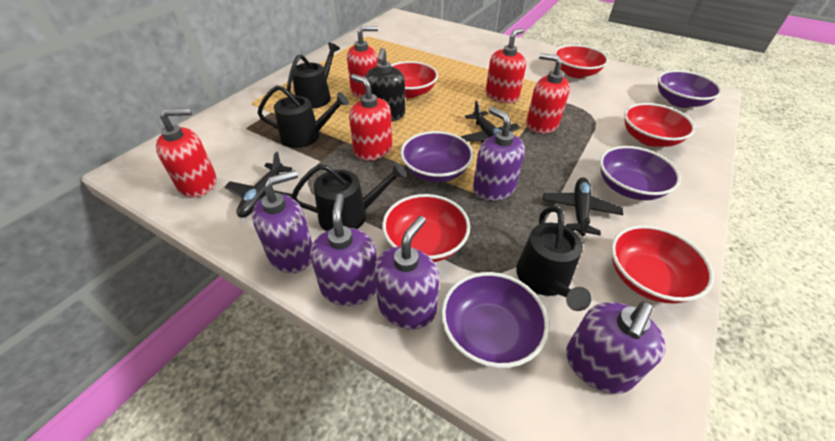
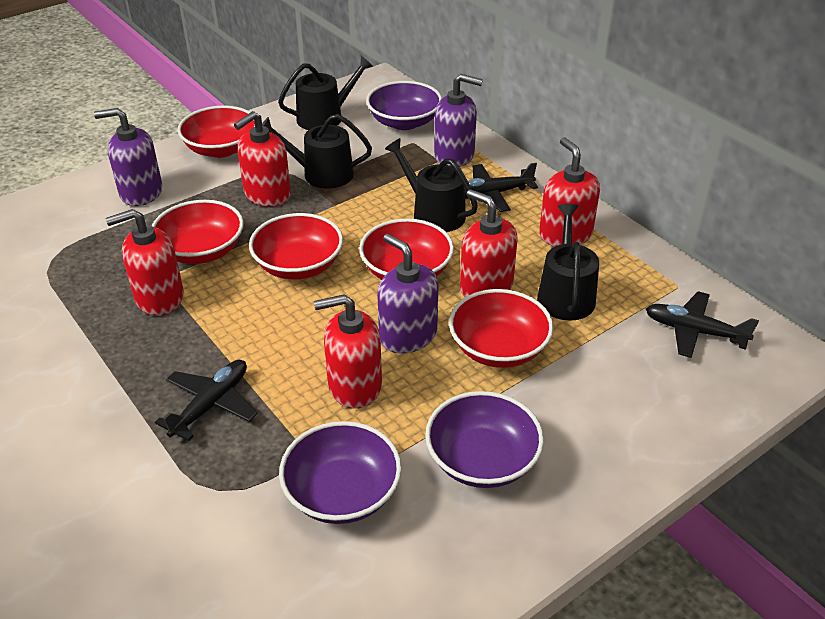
black soap dispenser: [365,48,405,122] = 1 -> none = 0
purple bowl: [400,131,474,182] [441,272,549,368] [600,146,681,200] [658,70,722,108] = 4 -> [279,421,402,524] [366,81,442,130] [425,391,544,488] = 3
purple soap dispenser: [252,170,312,273] [310,194,377,306] [374,216,439,329] [473,107,525,201] [566,302,666,394] = 5 -> [94,108,162,206] [377,234,438,354] [434,74,483,167] = 3

